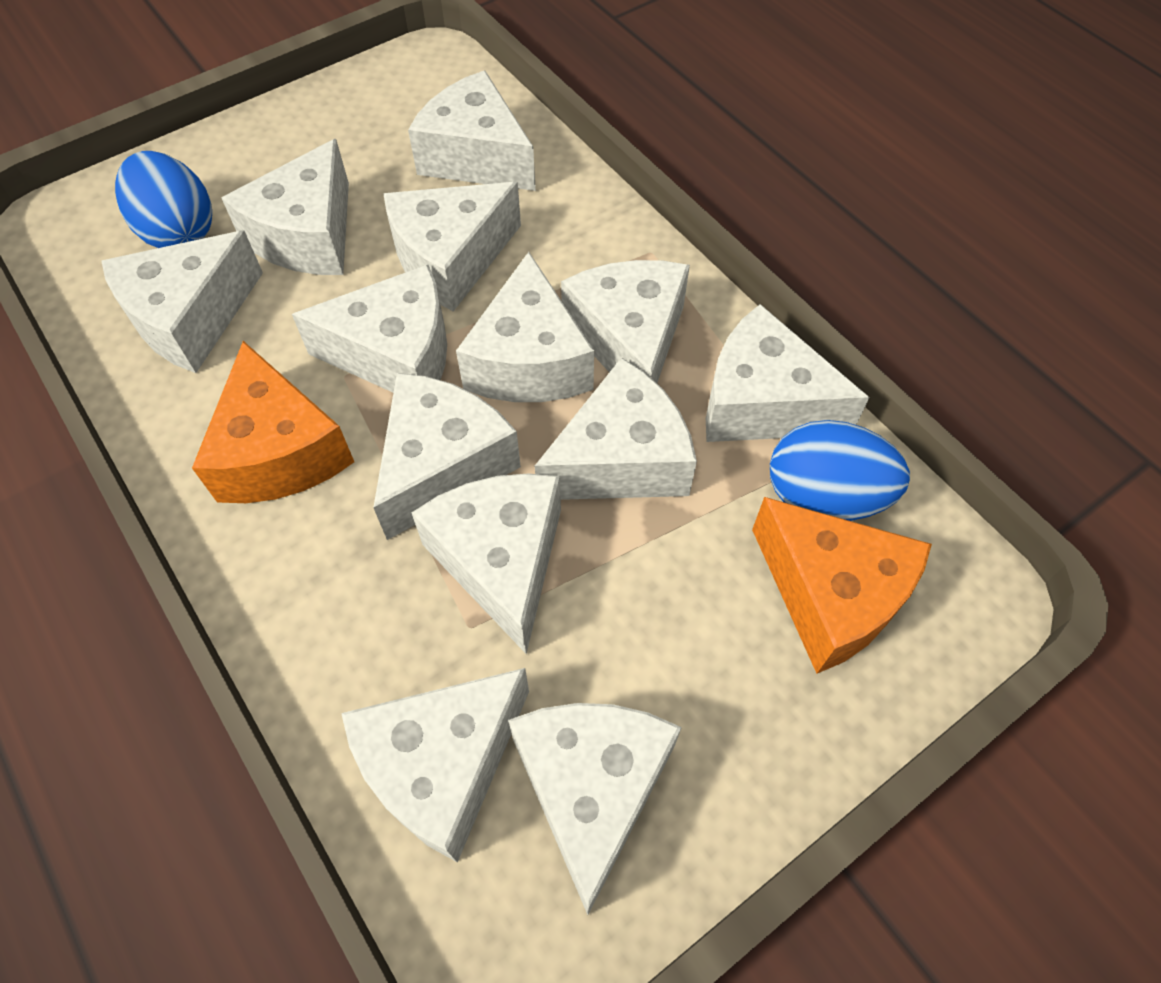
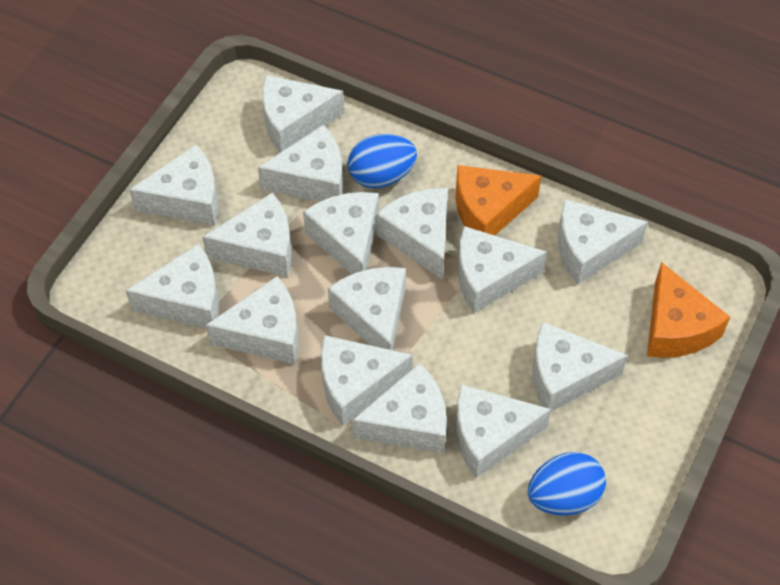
white cheese: [101,230,263,373] [222,139,349,275] [292,265,447,393] [341,668,529,863] [373,373,521,540] [383,182,521,312] [408,71,536,191] [412,473,561,654] [456,252,594,402] [508,703,682,915] [535,357,697,500] [561,260,690,383] [706,304,870,442] = 13 -> [126,244,219,328] [129,144,218,226] [202,192,292,277] [206,276,298,364] [258,125,343,202] [262,75,344,153] [303,192,379,274] [321,335,413,426] [328,267,406,350] [352,363,447,454] [376,188,448,280] [456,384,551,478] [458,226,547,313] [532,321,628,411] [558,199,648,285] = 15

